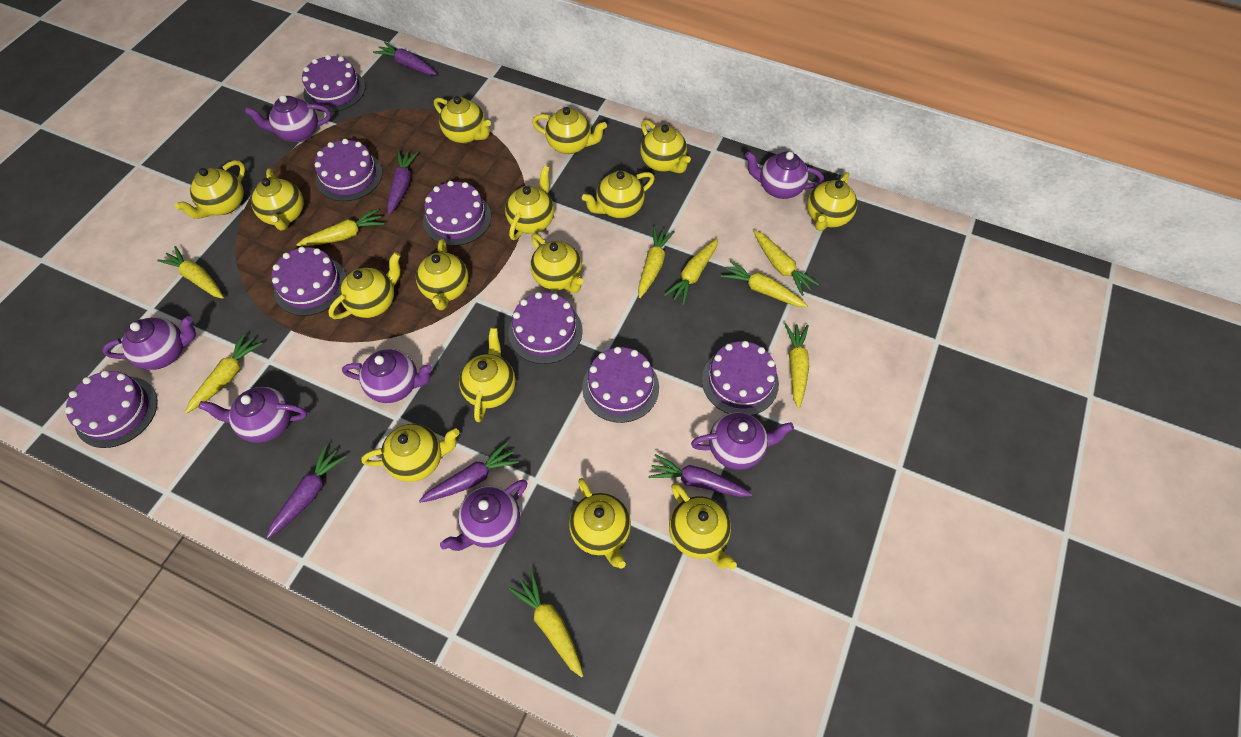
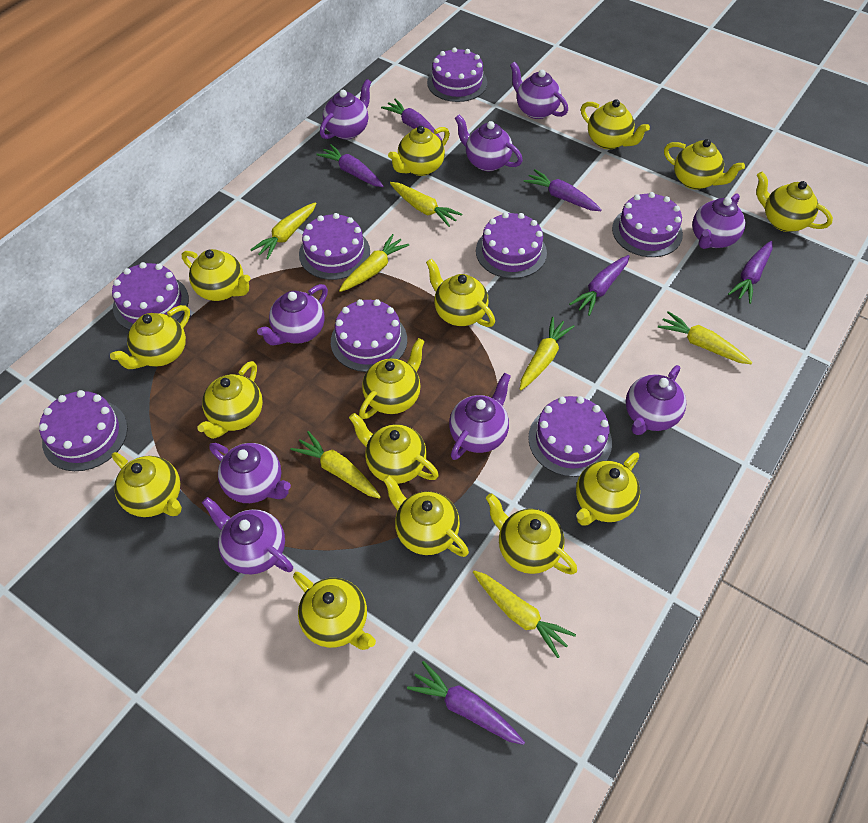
purple carrot: [266,445,346,539] [373,41,437,75] [387,151,418,215] [419,442,519,503] [648,454,752,497] = 5 -> [316,144,383,187] [381,98,442,141] [407,661,525,745] [524,169,602,211] [569,255,630,316] [728,241,773,304] = 6
purple teapot: [102,316,196,370] [198,387,307,443] [245,95,331,142] [342,349,433,403] [440,479,527,551] [691,412,794,470] [745,151,824,199] = 7 -> [202,497,293,574] [209,443,291,503] [257,284,328,345] [320,79,371,139] [449,373,511,460] [455,115,523,171] [510,62,568,119] [626,365,686,435] [692,193,745,249] = 9
yellow carrot: [157,246,224,299] [185,333,263,413] [296,209,384,246] [509,572,583,678] [638,226,675,298] [664,238,718,305] [721,260,808,307] [754,230,819,296] [785,323,809,408] = 9 -> [250,202,317,260] [291,431,381,499] [339,234,409,292] [390,182,462,227] [473,570,576,658] [520,317,574,390] [658,311,752,364] = 7

